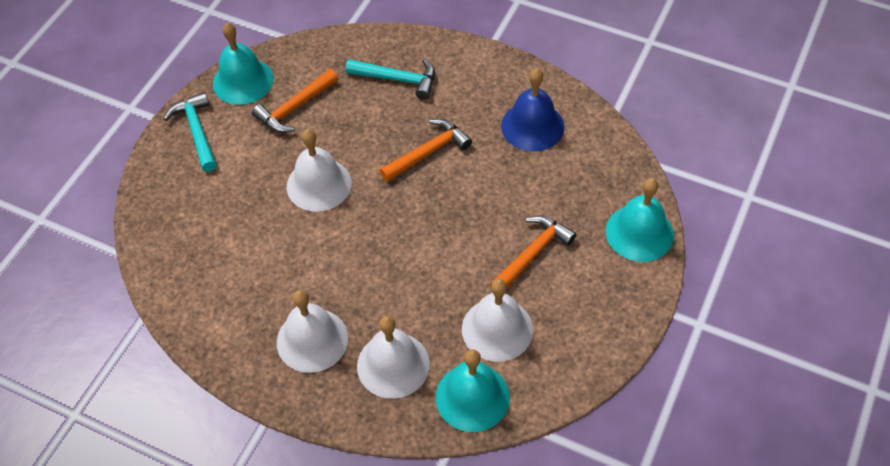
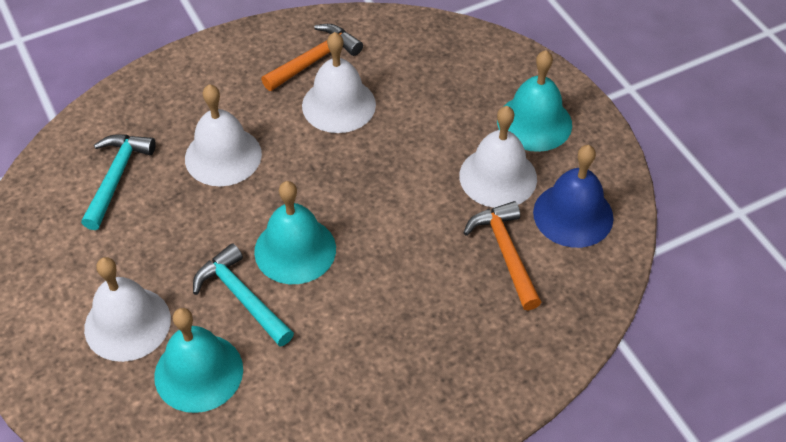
orange hammer: [252,69,339,133] [380,119,472,182] [490,215,576,288] = 3 -> [261,24,363,91] [463,201,541,311] = 2

